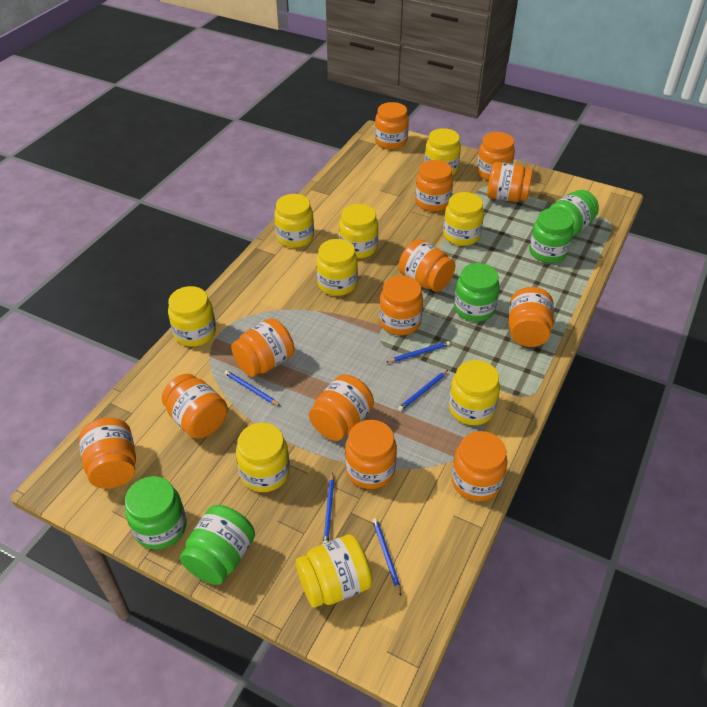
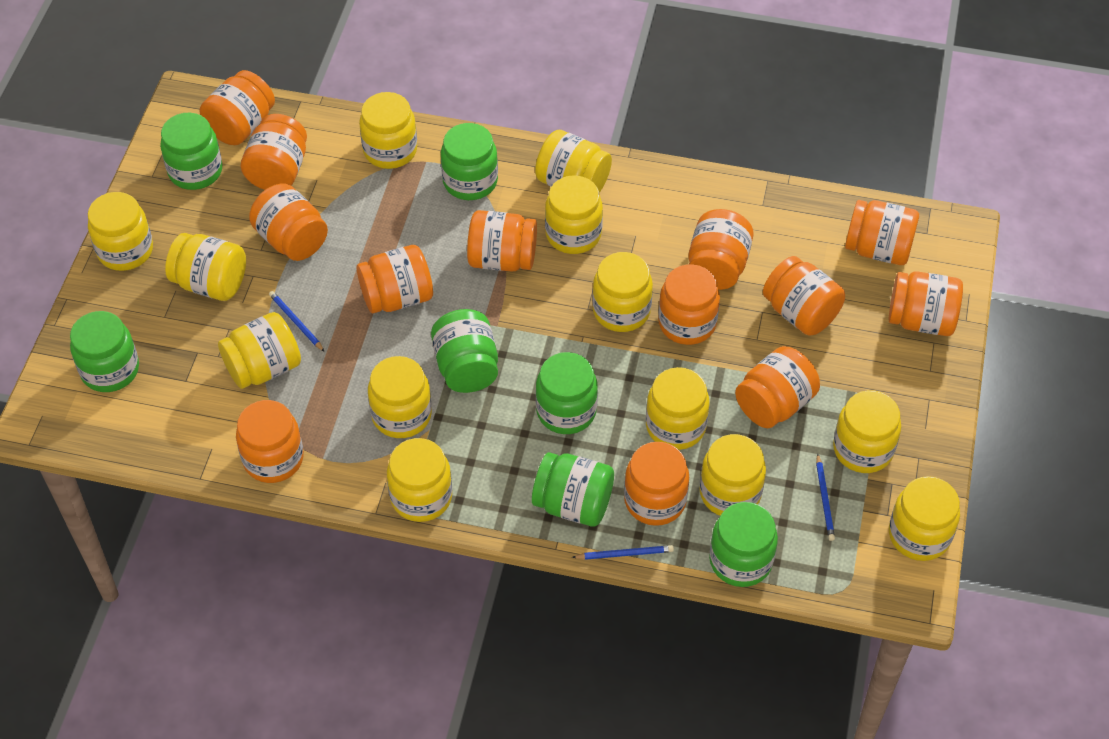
blue pencil: [224,370,280,406] [323,472,334,544] [373,518,401,596] [387,341,450,362] [398,370,448,411] = 5 -> [269,291,325,352] [572,545,674,560] [816,453,835,541] = 3
green jar: [125,476,187,550] [180,505,255,585] [454,263,500,322] [529,208,574,263] [549,190,599,237] = 5 -> [70,311,139,392] [160,113,222,190] [431,309,498,393] [441,123,498,200] [532,452,614,527] [536,352,598,434] [709,502,778,587] = 7
yellow jar: [168,286,216,347] [236,423,290,492] [274,194,314,248] [296,534,372,608] [316,239,358,296] [339,204,378,259] [424,128,461,175] [443,192,484,246] [449,360,500,425] = 9 -> [88,192,153,271] [165,233,246,301] [218,312,301,389] [359,92,417,169] [368,356,432,438] [387,438,452,522] [535,130,612,193] [545,176,603,254] [592,252,653,332] [646,367,709,450] [699,434,766,516] [833,390,901,473] [889,476,960,561] = 13

